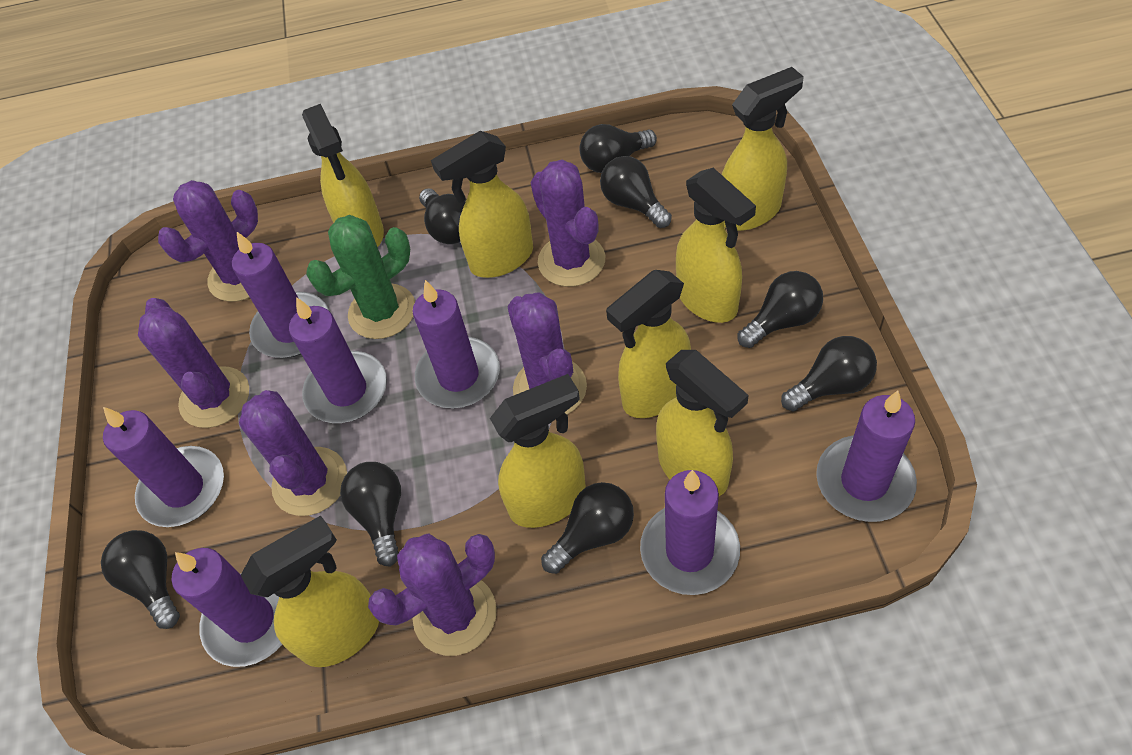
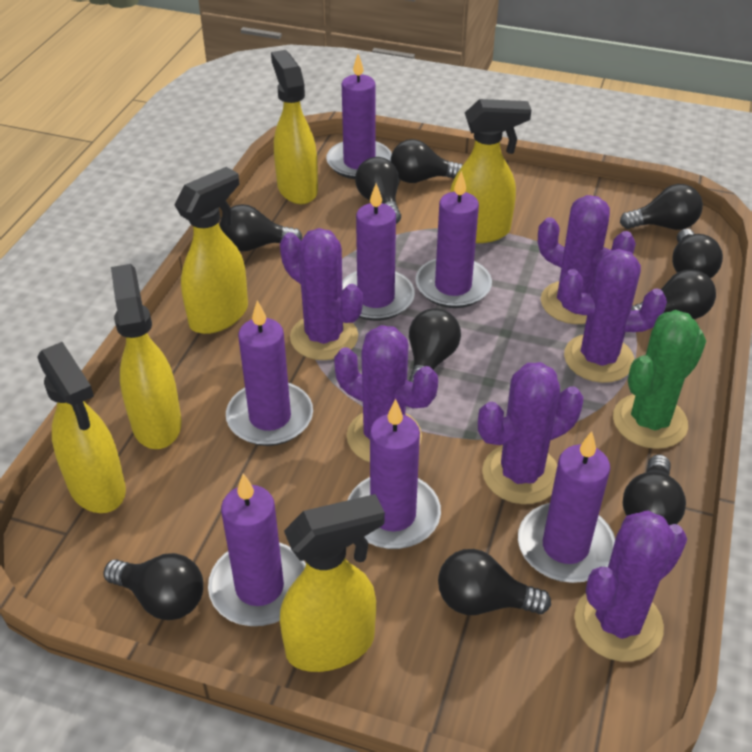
black light bulb: [101,530,180,629] [340,462,401,567] [419,188,466,244] [541,482,634,574] [580,124,657,173] [600,156,672,228] [738,271,823,348] [781,336,877,411] = 8 -> [104,553,203,620] [220,204,302,251] [355,157,401,224] [390,139,463,183] [409,308,461,383] [438,549,551,615] [620,184,703,230] [623,454,686,525] [631,269,716,319] [672,229,723,279] = 10
yellow spray bottle: [241,515,379,667] [302,104,384,247] [431,131,533,278] [490,374,586,528] [606,270,691,418] [656,350,749,496] [676,168,756,323] [722,67,804,231] = 8 -> [37,342,126,513] [111,264,182,449] [175,167,248,334] [271,50,318,204] [280,494,385,672] [450,99,531,243] = 6

